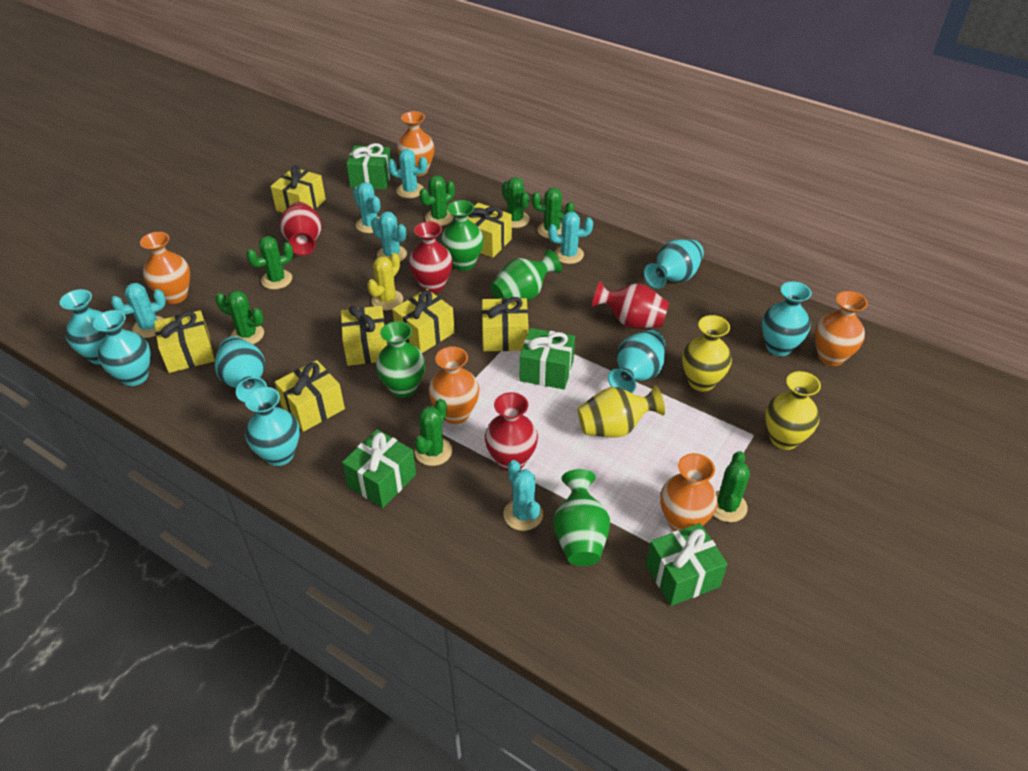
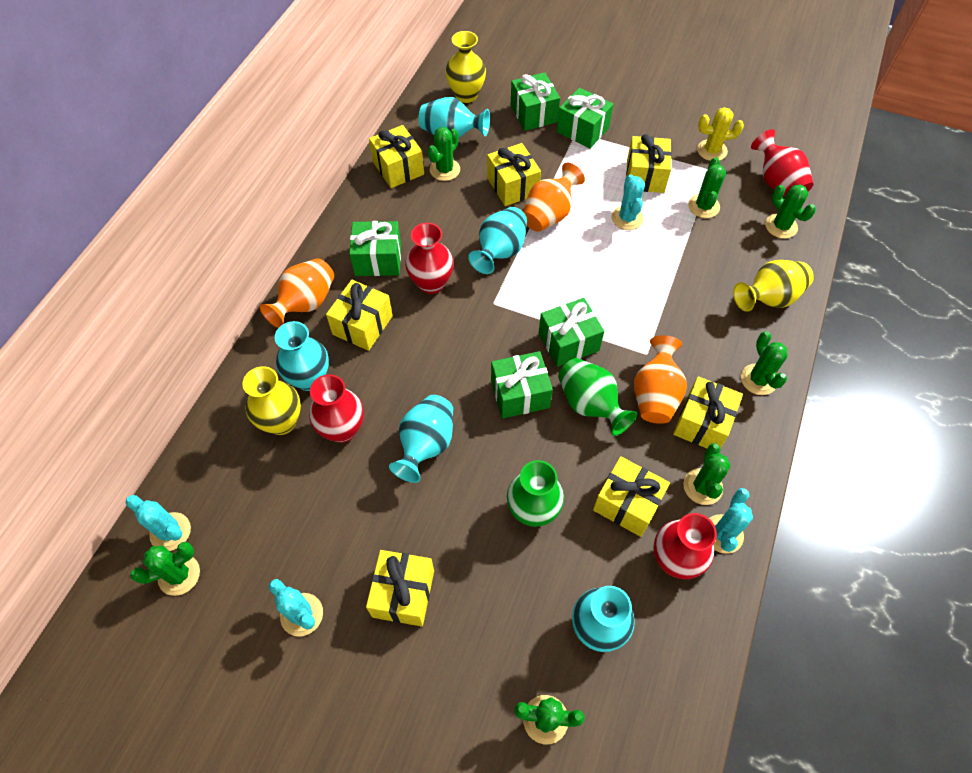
green gift: [342,429,416,508] [346,143,391,190] [520,328,575,389] [646,523,727,606] = 4 -> [349,221,401,276] [491,351,553,418] [511,72,560,131] [539,298,604,367] [557,88,613,149] = 5
green vase: [376,321,425,398] [441,200,484,271] [491,249,562,301] [553,469,610,566] = 4 -> [507,460,564,527] [558,358,637,436] = 2
orange vase: [140,232,190,304] [397,111,435,176] [428,346,479,424] [660,453,718,531] [815,291,868,366] = 5 -> [260,258,334,328] [523,163,585,232] [634,335,687,424] = 3
turquoise cactus: [111,283,166,338] [353,182,380,233] [371,211,407,262] [388,149,428,198] [504,460,543,531] [548,212,593,264] = 6 -> [126,495,191,551] [268,579,323,637] [612,175,645,230] [709,488,753,554] = 4
turquoise vase: [60,289,107,364] [93,310,151,386] [215,336,267,402] [245,387,300,466] [608,330,665,393] [644,239,704,289] [762,281,812,356] = 7 -> [275,321,329,391] [389,395,453,483] [419,97,490,138] [468,207,527,274] [572,586,635,652] = 5

